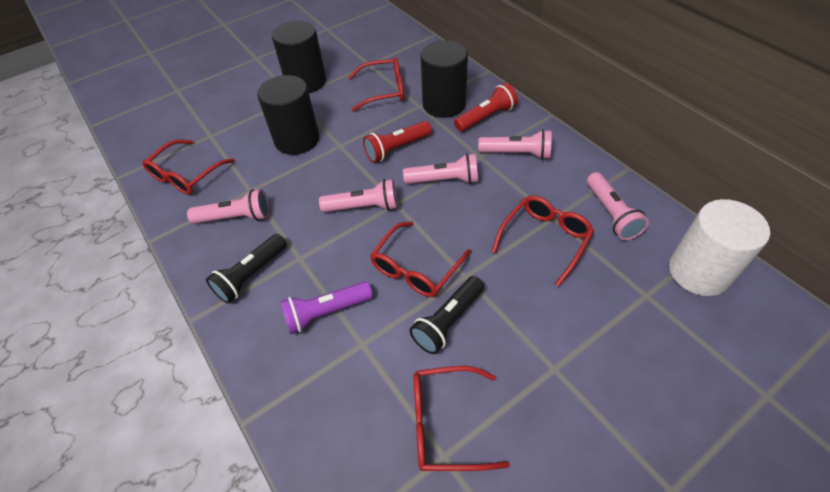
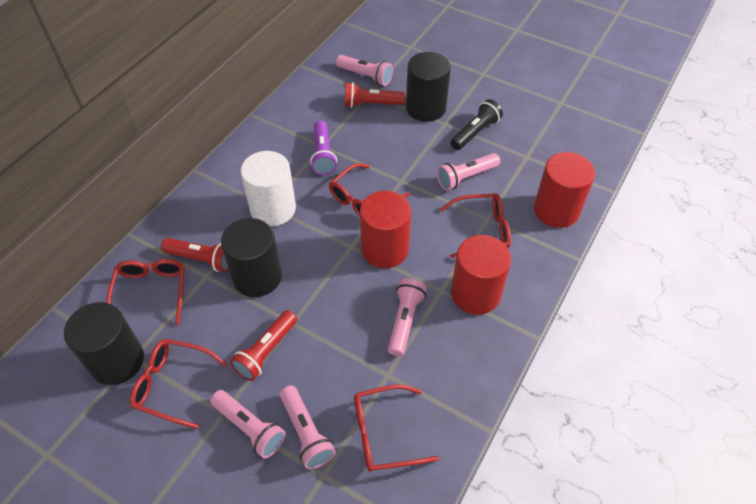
black flashlight: [206,234,287,304] [409,276,484,354] = 2 -> [450,99,503,150] = 1
red cylinder: none = 0 -> [360,191,411,268] [451,235,511,315] [534,152,595,228] = 3
red flashlight: [363,121,432,163] [454,83,518,132] = 2 -> [161,238,229,272] [230,310,297,381] [345,82,405,108] = 3

